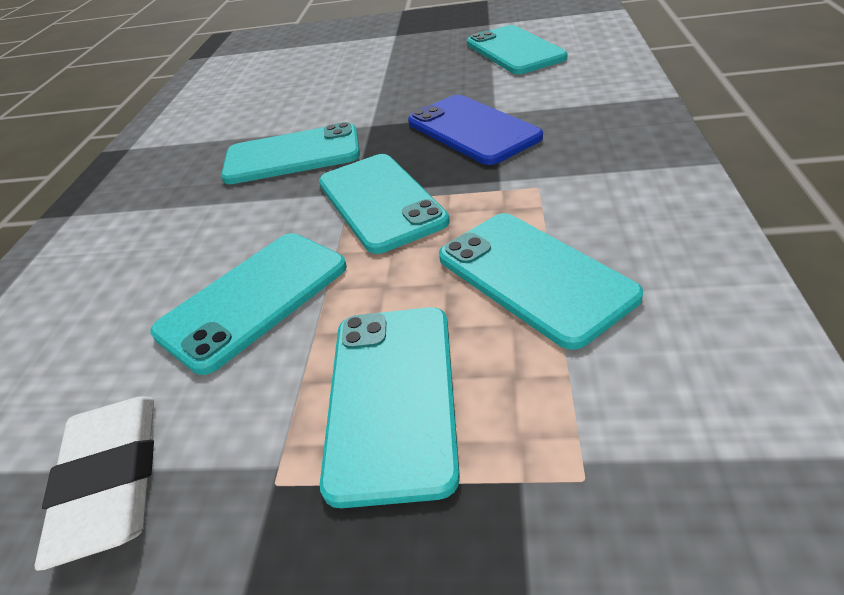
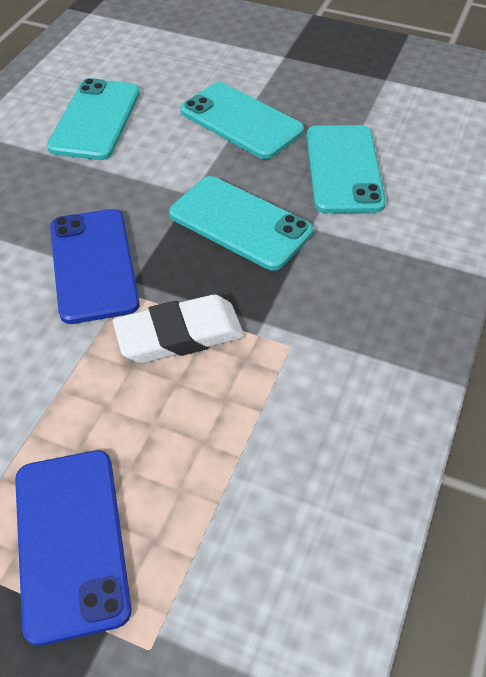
blue phone: [408,95,543,165] = 1 -> [15,450,131,646] [50,209,140,324] = 2
turquoise phone: [150,233,347,375] [221,122,360,184] [319,154,450,254] [320,307,460,508] [439,213,643,350] [467,25,567,74] = 6 -> [47,78,140,160] [169,176,313,271] [180,82,304,159] [306,125,386,213] = 4

